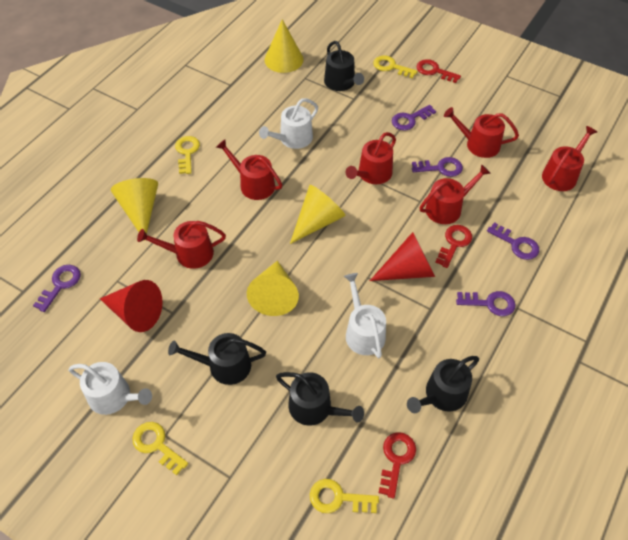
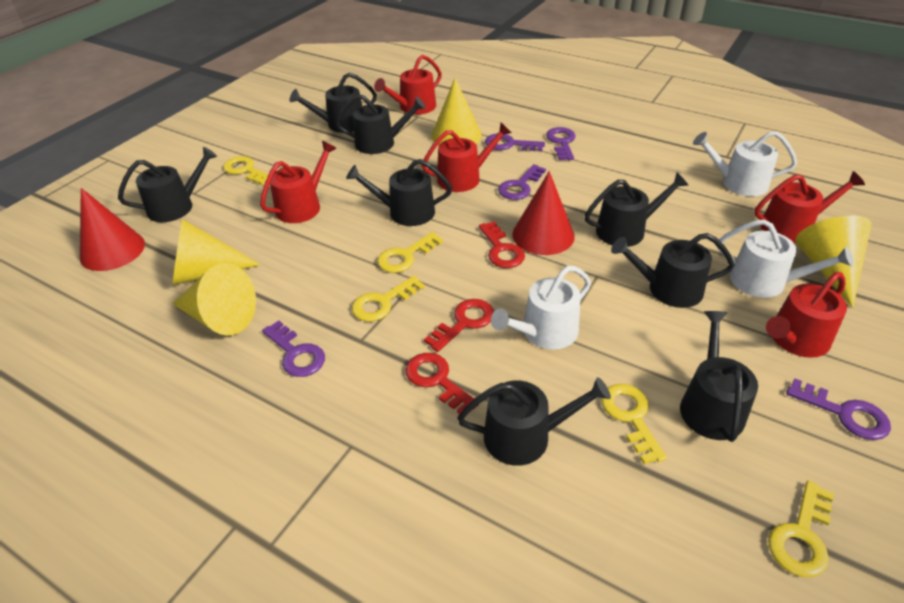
black watering can: [168,333,266,385] [276,372,364,426] [324,41,364,91] [407,356,479,413] = 4 -> [118,147,217,222] [290,73,377,133] [335,94,426,154] [346,159,452,226] [457,377,611,466] [585,173,688,247] [611,233,734,308] [680,311,758,442] = 8
red watering can: [137,221,226,269] [216,139,282,200] [346,132,396,184] [420,164,491,224] [444,107,519,158] [542,126,597,191] = 6 -> [260,141,337,223] [374,55,442,115] [422,123,512,192] [754,171,865,243] [766,272,847,358] = 5
yellow key: [132,422,188,475] [175,136,200,174] [310,479,379,513] [373,55,418,79] = 4 -> [223,156,268,185] [352,276,425,322] [377,232,443,273] [601,384,667,464] [768,481,834,577] = 5

